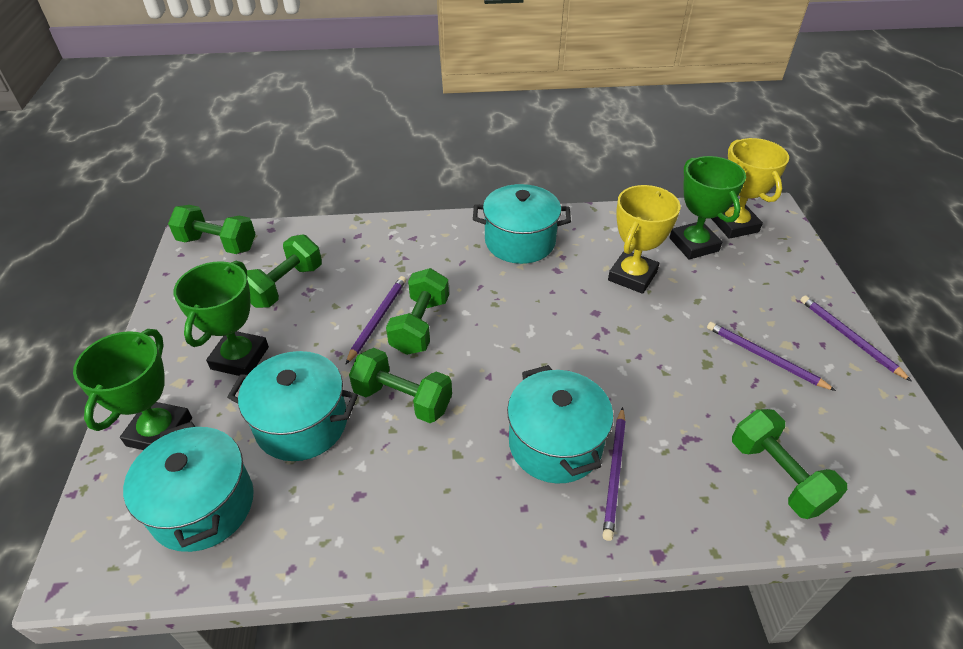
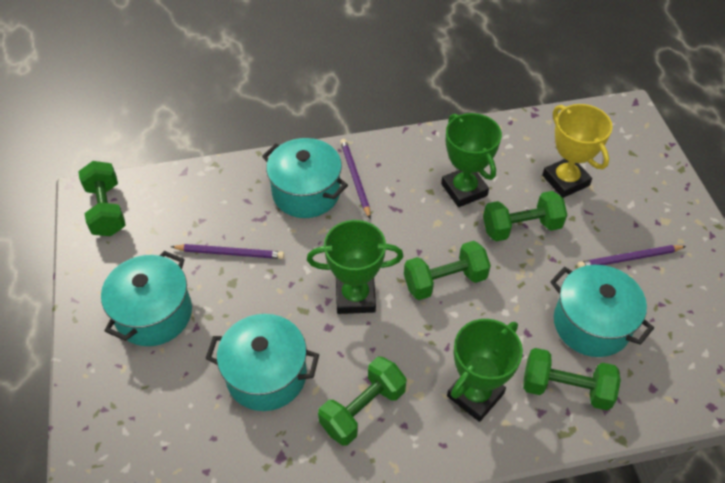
purple pencil: [346,276,406,364] [603,407,626,541] [707,322,836,391] [800,295,912,382] = 4 -> [171,244,284,259] [340,139,371,219] [577,245,686,268] = 3
yellow trophy: [608,185,680,294] [711,138,789,239] = 2 -> [542,104,613,198] = 1

